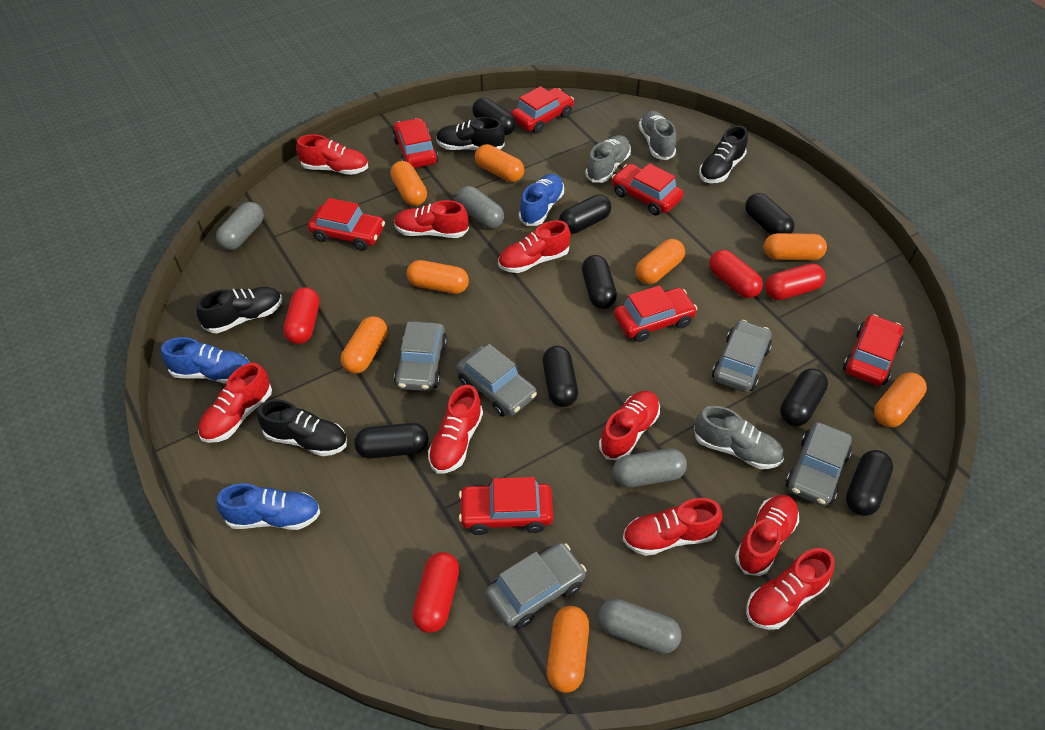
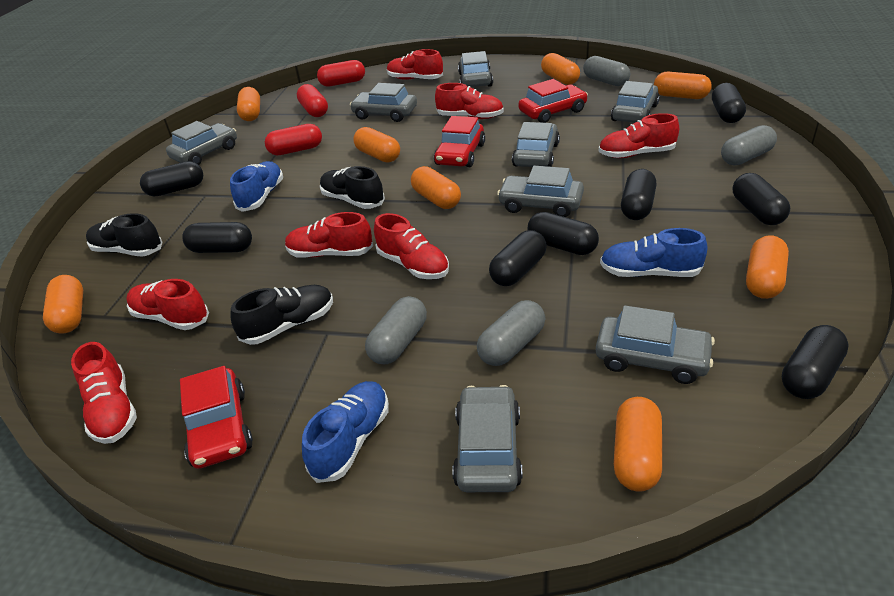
black shoe: [196,287,282,333] [257,399,347,456] [436,117,505,150] [699,125,748,183] = 4 -> [86,213,162,257] [230,285,333,345] [320,166,385,209] = 3
grey car: [394,321,448,391] [456,344,537,417] [485,542,586,629] [712,320,772,392] [786,422,852,506] = 5 -> [166,121,237,165] [350,83,417,122] [452,385,523,492] [458,51,493,87] [497,166,584,217] [512,122,560,167] [596,305,715,384] [611,81,660,123] = 8
grey shoe: [585,135,631,183] [639,111,676,160] [694,406,784,469] = 3 -> none = 0
red capsule: [283,287,319,344] [412,552,459,633] [709,250,763,298] [765,263,826,300] = 4 -> [265,124,322,155] [297,84,328,117] [317,60,365,87] = 3
red car: [308,198,385,251] [393,118,439,168] [459,477,553,535] [511,86,574,134] [612,163,683,216] [614,285,697,342] [843,314,903,386] = 7 -> [180,366,253,469] [434,116,485,167] [518,79,588,123] = 3
red shoe: [198,363,272,443] [296,134,368,175] [394,200,469,238] [428,385,483,473] [498,220,571,273] [599,391,660,460] [623,498,722,556] [735,495,799,576] [746,548,835,630] = 9 -> [71,342,137,444] [126,279,209,330] [285,212,373,258] [374,213,449,279] [387,49,443,80] [435,83,504,119] [598,113,679,158] = 7

